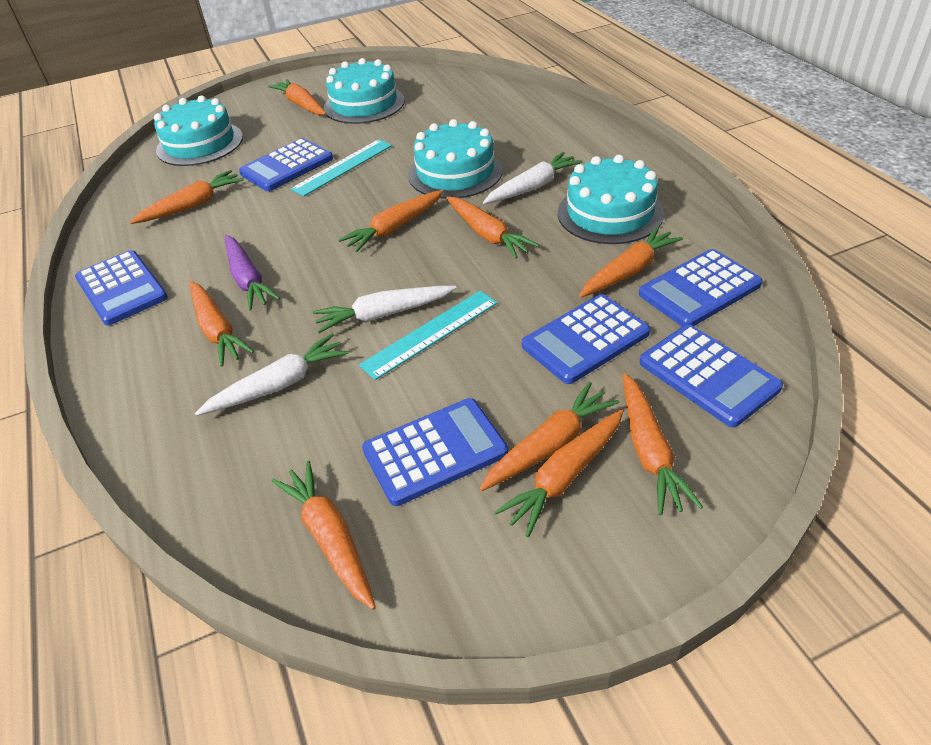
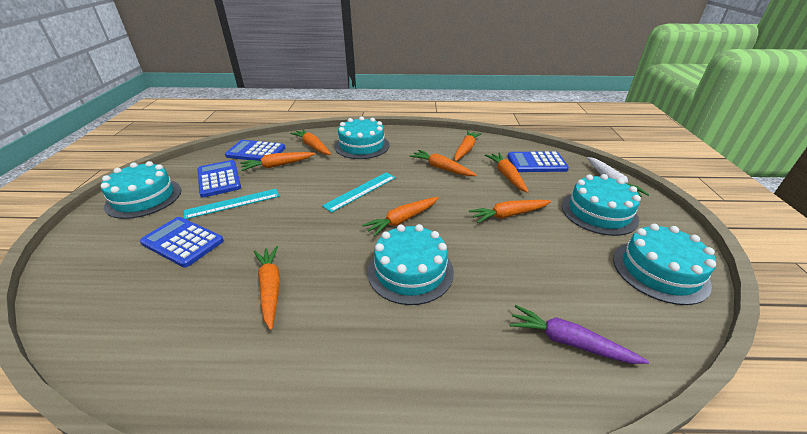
blue calculator: [75,250,168,325] [239,138,333,191] [362,398,508,506] [522,294,650,384] [639,249,762,326] [640,324,783,427] = 6 -> [140,217,224,267] [198,160,241,197] [225,140,285,161] [507,151,569,172] = 4
orange carrot: [130,170,244,224] [189,281,254,367] [268,79,326,115] [272,460,376,610] [338,190,444,252] [446,197,539,259] [479,382,619,491] [494,409,623,537] [579,226,683,298] [623,373,703,515] = 10 -> [240,152,315,171] [254,246,280,330] [290,129,331,155] [362,197,439,237] [410,150,477,176] [454,131,482,161] [469,200,551,223] [485,153,529,193] = 8
turquoise cake: [154,95,243,166] [324,58,405,124] [408,119,503,199] [558,155,664,244] = 4 -> [101,161,181,219] [335,116,389,159] [368,224,454,305] [562,174,641,236] [613,224,716,305] = 5
white carrot: [195,334,348,416] [313,286,457,333] [483,152,583,204] = 3 -> [587,157,649,197] = 1

